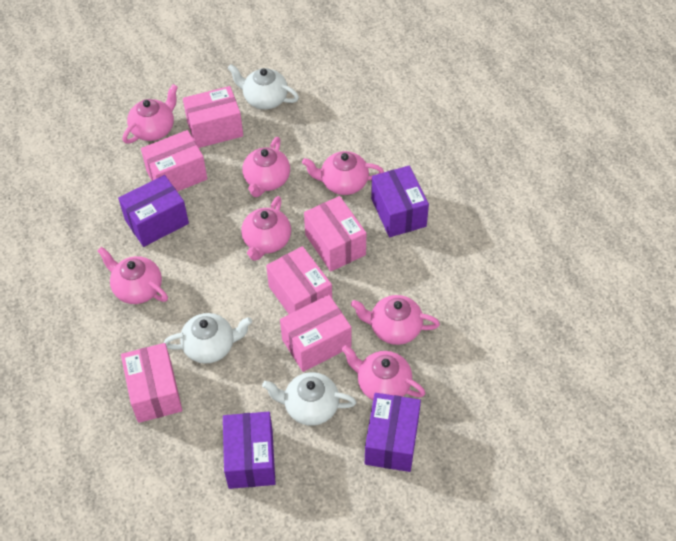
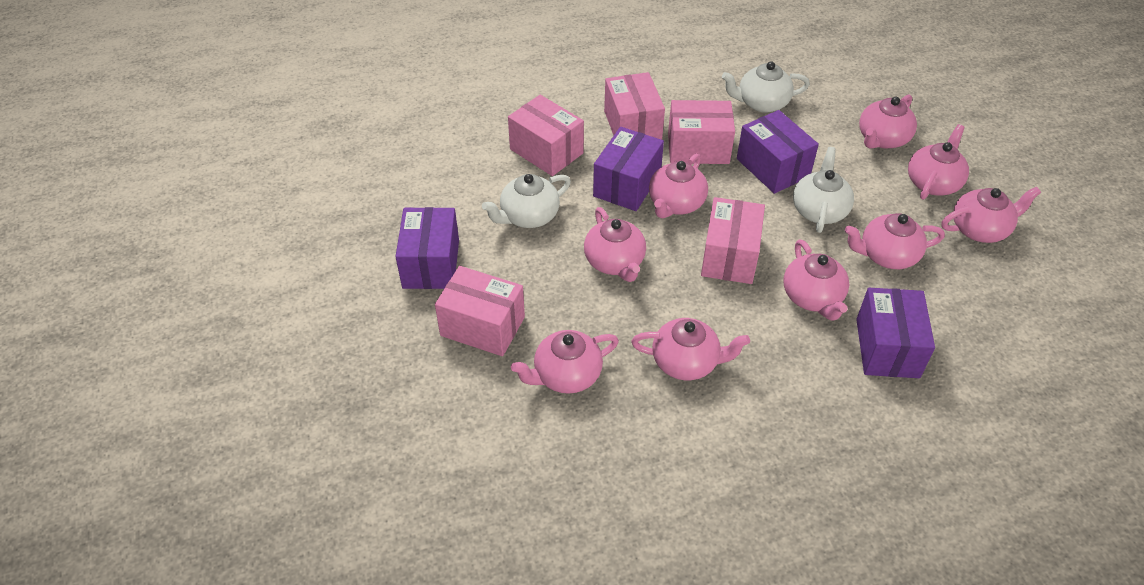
pink box: [121,343,182,423] [141,130,207,192] [183,86,243,148] [266,246,332,314] [280,295,351,372] [304,196,366,272] = 6 -> [435,266,525,356] [508,95,584,176] [604,72,665,140] [668,100,735,164] [701,197,765,284] = 5
pink teapot: [98,247,168,304] [123,84,178,144] [241,196,291,261] [243,137,290,197] [302,151,384,195] [342,345,426,400] [351,295,440,345] = 7 -> [511,330,619,394] [584,207,646,282] [631,318,750,380] [649,154,708,218] [783,240,849,321] [845,213,945,269] [859,95,917,149] [908,124,969,200] [942,187,1041,243] = 9

